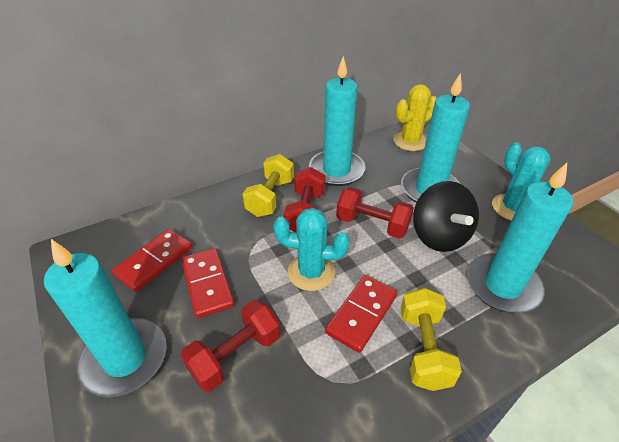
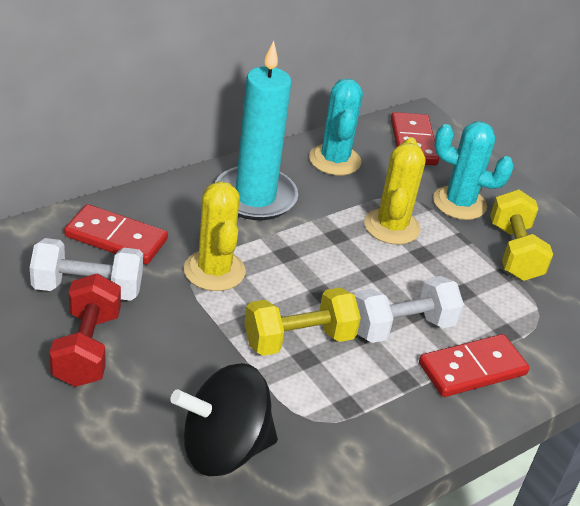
red dumbbell: [181,300,281,392] [284,167,325,233] [336,187,414,239] = 3 -> [49,274,121,387] = 1
turquoise candle: [44,239,167,397] [309,56,365,186] [401,73,470,203] [467,163,573,313] = 4 -> [215,41,298,220] = 1
white dumbbell: none = 0 -> [30,238,143,301] [355,276,464,343] = 2
yellow cactus: [393,84,437,151] = 1 -> [184,181,246,291] [364,137,426,245] = 2

